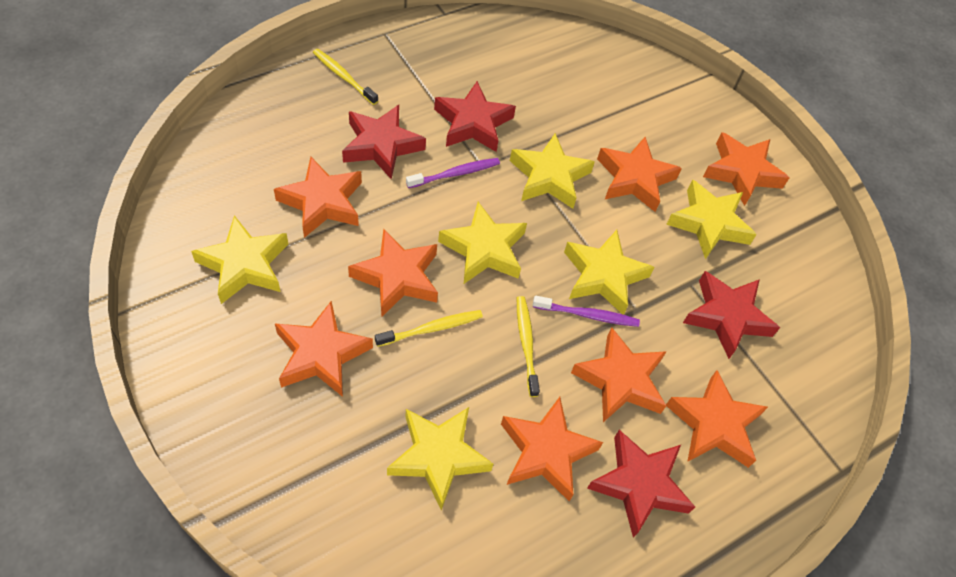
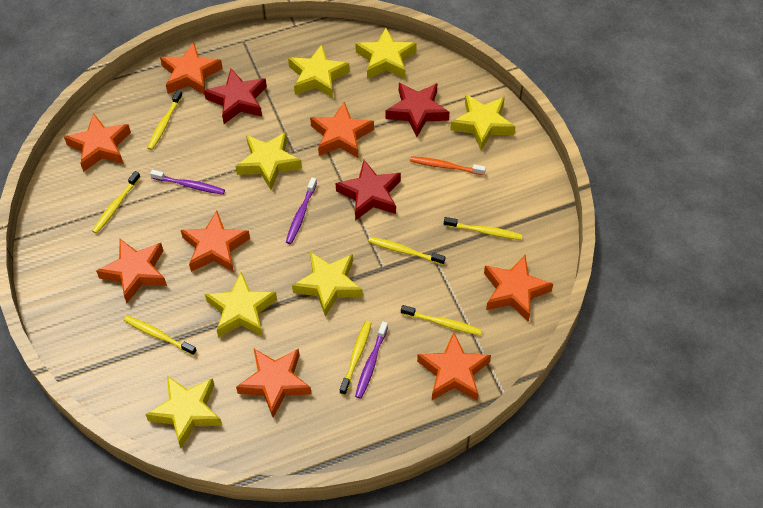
orange toothbrush: none = 0 -> [410,156,486,175] = 1
purple toothbrush: [406,158,500,188] [533,296,640,327] = 2 -> [150,170,225,195] [286,177,317,244] [355,321,388,399] = 3
red star: [342,105,426,179] [434,81,516,152] [587,430,695,538] [683,271,780,359] = 4 -> [204,69,267,124] [335,160,401,221] [386,83,449,137] = 3
yellow star: [191,215,288,304] [387,407,493,510] [438,202,527,284] [510,133,595,209] [564,230,654,315] [666,180,757,259] = 6 -> [145,376,222,448] [205,272,277,338] [235,132,302,190] [288,45,350,98] [292,252,363,317] [355,28,417,79] [450,94,515,150] = 7
yellow toothbrush: [313,49,378,105] [375,310,483,347] [517,296,540,397] = 3 -> [92,171,141,234] [124,316,197,356] [147,90,183,150] [340,321,371,395] [368,237,445,265] [401,305,482,336] [444,217,522,240] = 7

